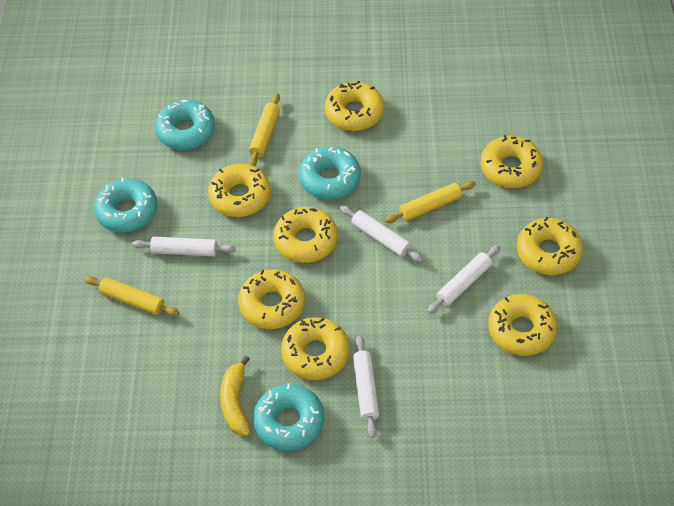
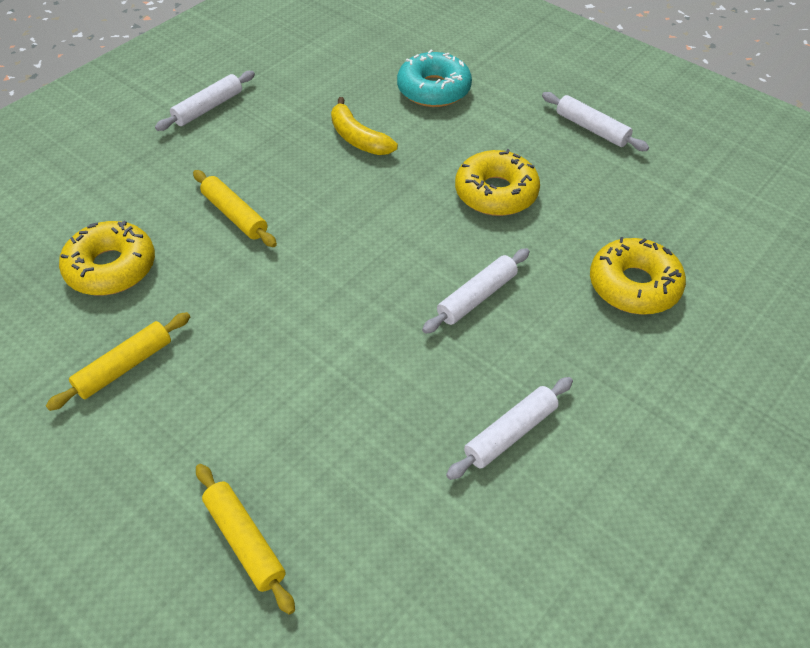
turquoise donut: [94,177,158,232] [155,100,215,150] [253,383,324,451] [299,147,361,199] = 4 -> [397,50,472,107] = 1
yellow donut: [208,164,271,217] [238,269,305,329] [273,207,338,263] [281,317,350,380] [325,81,384,131] [480,135,543,188] [488,294,557,356] [517,217,583,275] = 8 -> [59,221,155,295] [455,149,540,216] [590,237,686,315] = 3

